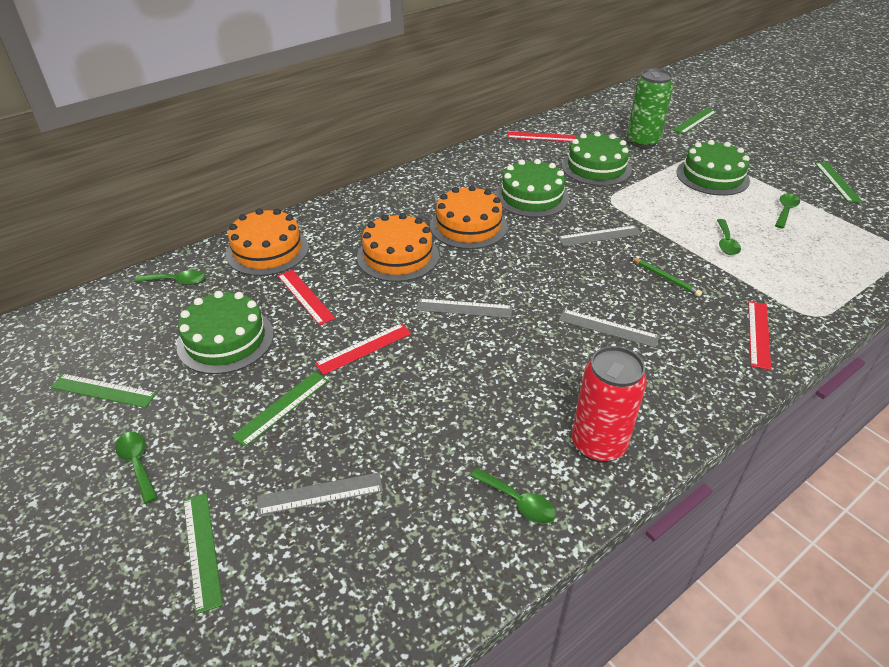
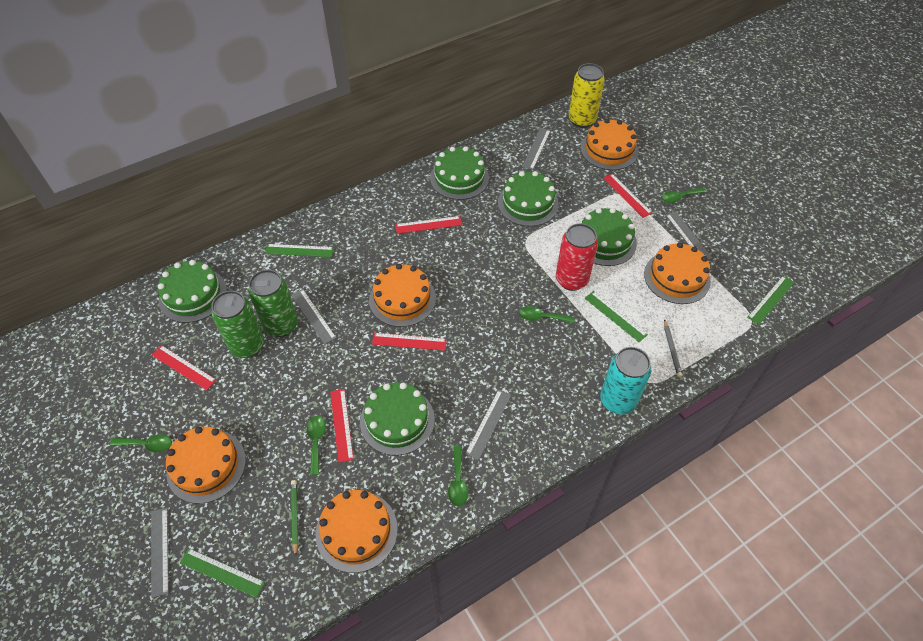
green cake: [177,291,274,374] [495,159,569,218] [562,131,632,186] [676,140,750,196] = 4 -> [158,260,227,323] [360,382,435,455] [430,146,489,200] [498,171,559,226] [582,208,637,266] = 5
green can: [627,68,673,149] = 1 -> [211,291,264,358] [249,270,298,337] = 2
green ruler: [50,374,157,408] [183,493,223,614] [232,372,329,447] [673,108,717,134] [815,162,863,203] = 5 -> [180,548,265,598] [265,244,334,257] [585,291,648,342] [747,276,794,325] = 4
grey pencil: none = 0 -> [664,319,682,377] = 1
grey ruler: [257,473,383,516] [416,299,512,318] [558,225,642,246] [559,309,659,348] = 4 -> [151,508,169,598] [292,289,336,344] [465,389,511,460] [522,128,551,170] [666,211,712,260] = 5
orange cake: [226,209,309,276] [357,213,439,282] [430,185,508,249] = 3 -> [166,427,246,504] [315,490,398,573] [369,264,436,327] [581,119,638,170] [644,243,711,304] = 5
red ruler: [278,270,335,325] [315,323,411,375] [507,131,576,142] [748,301,771,370] = 4 -> [152,345,216,390] [330,389,354,462] [372,333,447,351] [396,216,462,234] [603,174,652,218] = 5
turquoise can: none = 0 -> [600,347,651,414] = 1
yellow can: none = 0 -> [569,63,605,128] = 1

